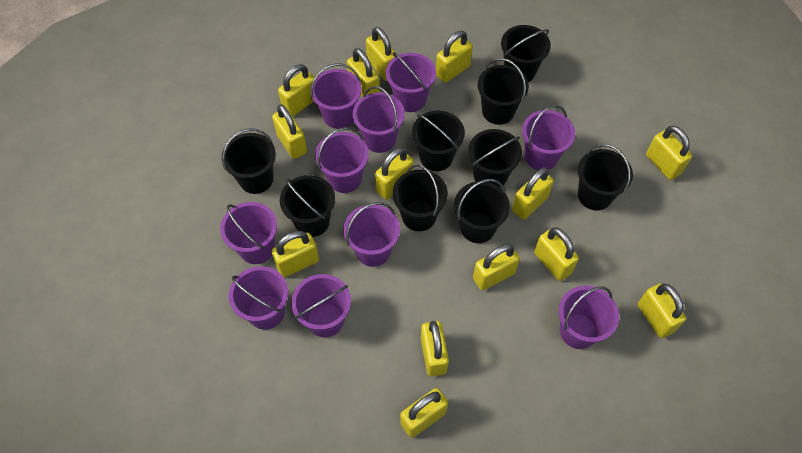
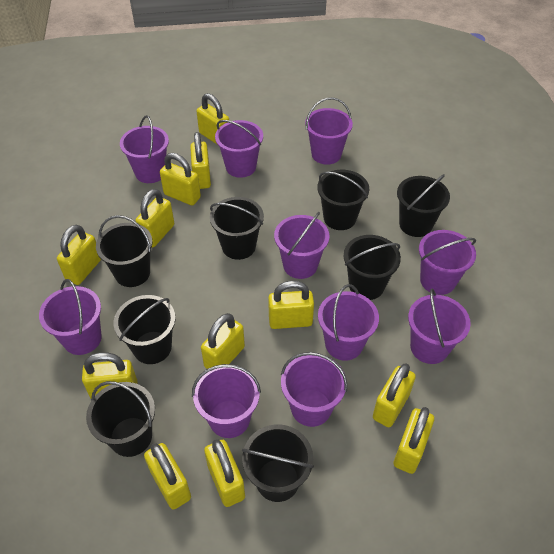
black bucket: [222,128,276,194] [280,175,335,237] [393,165,448,231] [412,111,465,171] [454,179,510,243] [468,129,522,188] [478,58,529,125] [501,25,551,82] [578,144,633,211] = 9 -> [86,381,155,457] [96,215,152,287] [113,295,175,364] [210,197,264,260] [242,424,314,502] [317,170,369,230] [344,235,401,300] [397,174,450,237] = 8
yellow padlock: [272,104,307,159] [272,231,319,277] [278,64,315,117] [347,48,380,97] [366,27,395,81] [375,148,414,200] [400,388,448,438] [421,321,449,376] [436,31,473,83] [473,244,520,290] [512,168,554,220] [534,228,579,281] [638,283,686,338] [646,126,692,180] = 14 -> [57,224,101,285] [82,352,138,399] [135,189,174,248] [144,443,191,510] [160,153,201,205] [190,132,211,189] [197,93,229,145] [201,313,245,369] [204,439,245,507] [268,280,314,329] [373,363,416,427] [394,407,434,474] = 12

